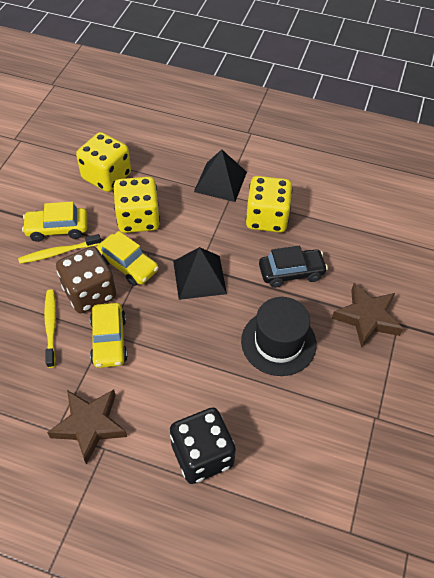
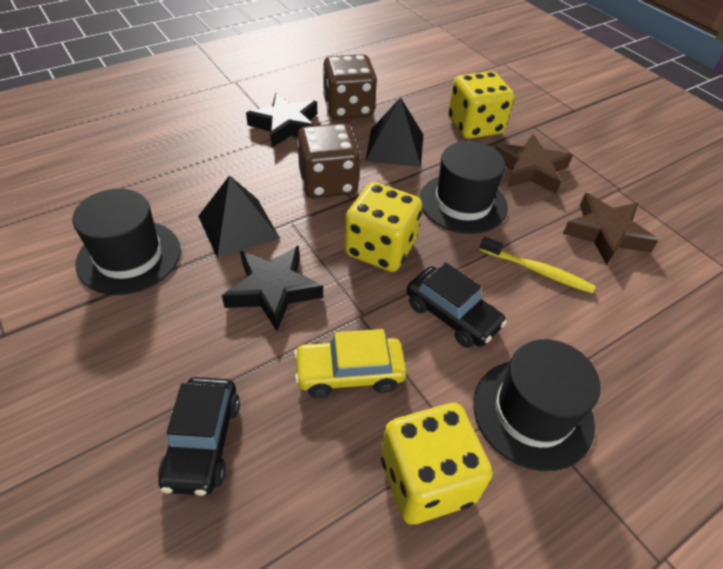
black car: [259,245,328,288] = 1 -> [158,377,240,496] [407,262,507,348] = 2
black dice: [170,407,236,484] = 1 -> none = 0
black hat: [241,297,317,376] = 1 -> [72,189,181,295] [419,141,508,234] [473,339,601,471] = 3
black star: none = 0 -> [222,245,323,331] [246,93,317,147] = 2
brown dice: [56,246,116,313] = 1 -> [297,123,360,198] [323,54,377,119] = 2
yellow car: [22,202,87,242] [90,303,128,368] [96,231,159,286] = 3 -> [294,329,407,398] = 1
yellow toothbrush: [18,234,101,264] [44,290,56,368] = 2 -> [480,237,595,293] = 1

